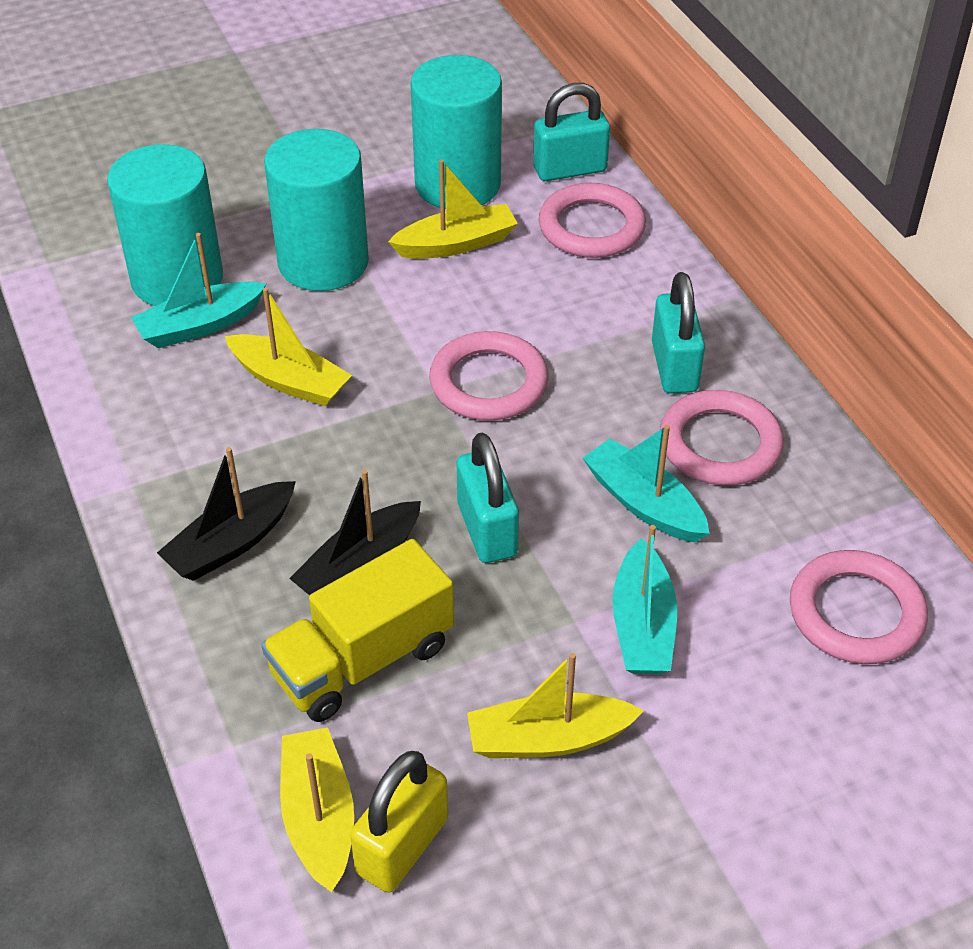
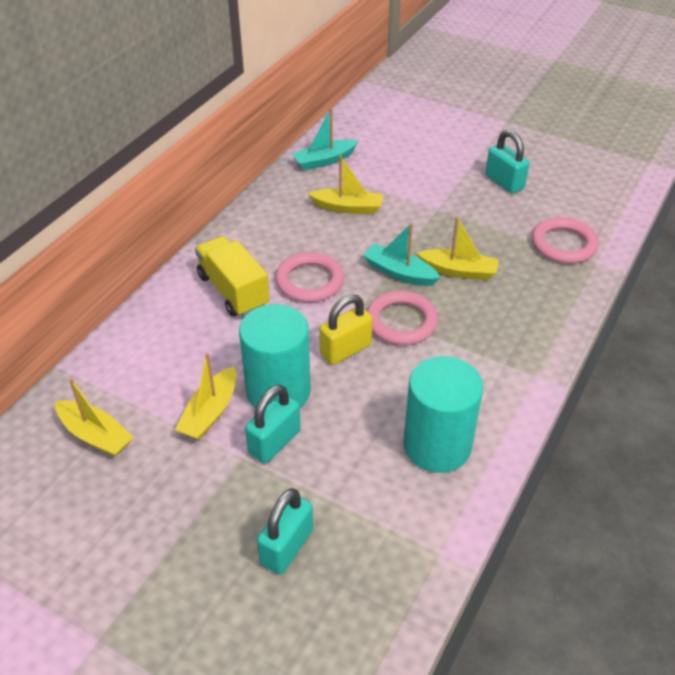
black boat: [157,447,296,581] [289,469,421,596] = 2 -> none = 0
pink ring: [429,331,548,421] [539,183,646,258] [660,390,784,485] [790,550,928,664] = 4 -> [275,252,344,302] [367,291,438,345] [532,217,599,264] = 3
turquoise boat: [131,233,266,348] [583,425,710,543] [612,525,677,674] = 3 -> [292,108,358,170] [363,223,441,286] = 2
turquoise cylinder: [107,144,223,306] [264,129,369,291] [410,55,502,209] = 3 -> [239,304,311,409] [403,356,483,473] = 2

